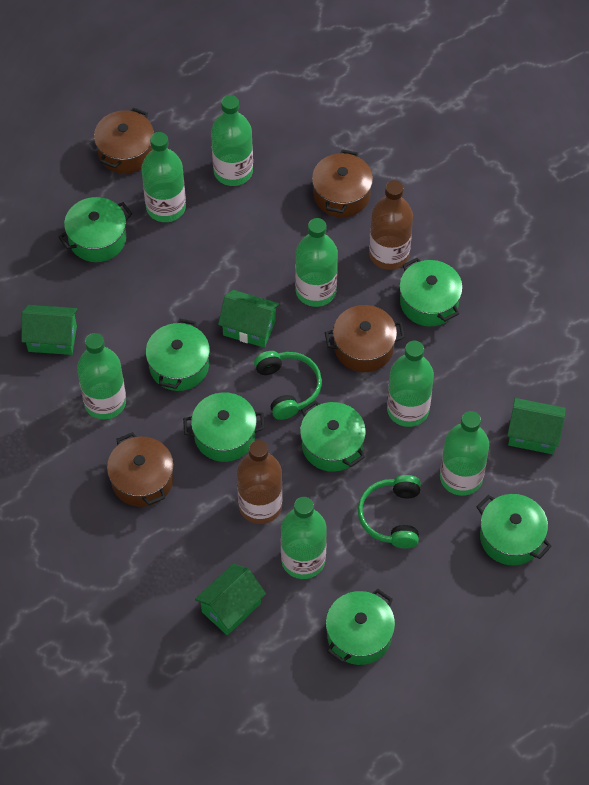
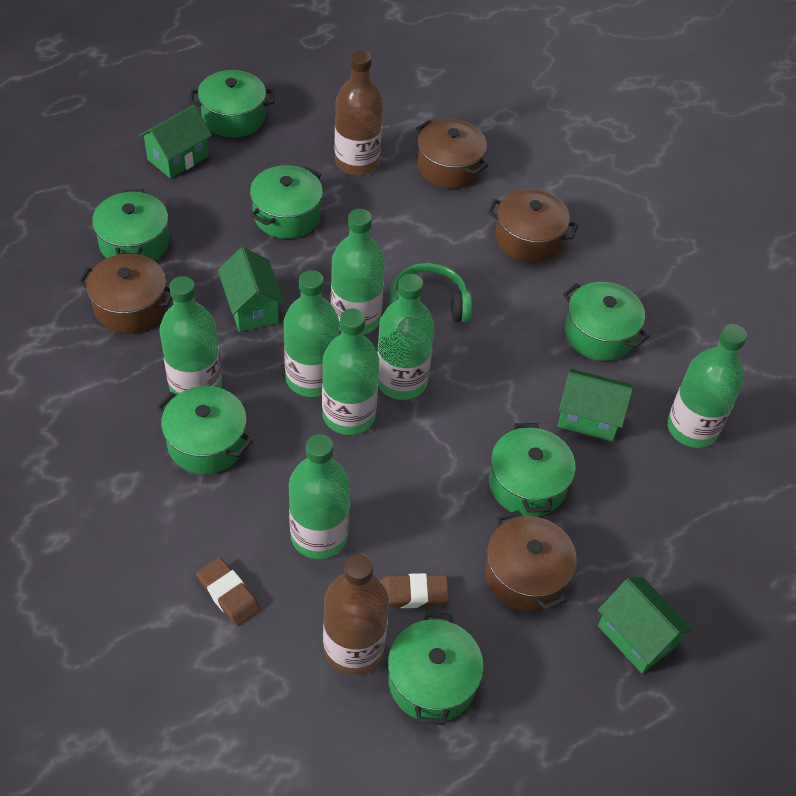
brown eraser: none = 0 -> [196,557,260,627] [379,573,449,608] = 2
green headphones: [254,351,322,420] [358,475,421,548] = 2 -> [389,263,472,322] = 1

